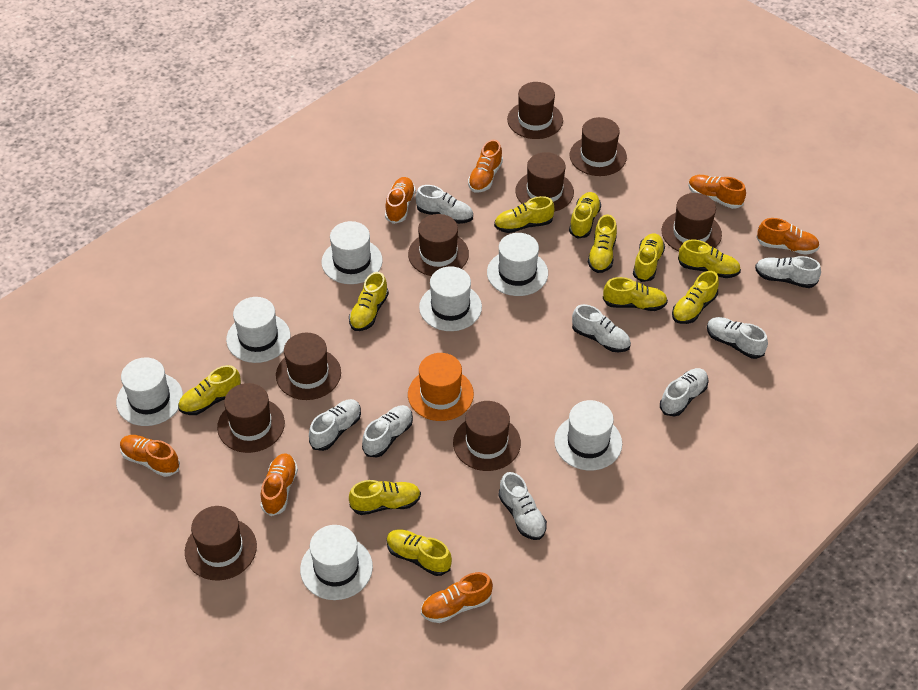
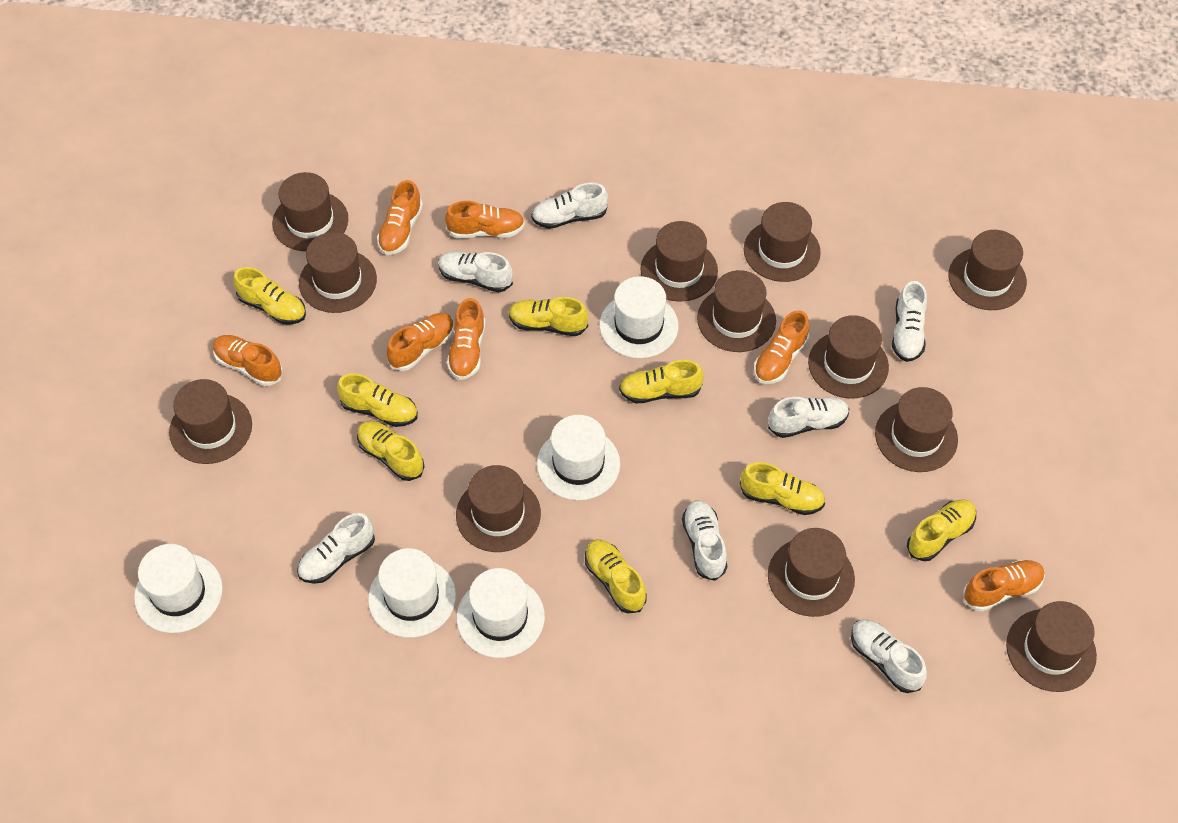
brown hat: [185,506,257,580] [217,383,285,453] [276,333,341,400] [408,214,469,276] [453,401,521,471] [507,82,563,139] [515,152,574,212] [569,117,627,176] [662,193,722,252] = 9 -> [169,379,252,464] [272,172,348,251] [299,232,377,313] [456,465,541,552] [641,221,718,302] [697,270,776,352] [744,202,821,282] [768,528,855,617] [808,315,889,399] [875,387,958,472] [948,230,1027,310] [1006,601,1097,692] = 12
orange hat: [408,353,474,421] = 1 -> none = 0
white hat: [116,357,183,426] [226,297,290,363] [300,525,373,600] [322,221,383,284] [419,266,482,331] [487,233,548,296] [554,400,622,471] = 7 -> [134,544,223,633] [368,548,456,638] [457,568,545,658] [537,415,620,501] [600,276,679,358] = 5
white shoe: [309,399,361,451] [362,405,413,458] [416,185,473,224] [498,472,547,540] [572,304,631,352] [660,368,709,417] [707,317,768,359] [755,256,821,288] = 8 -> [297,513,375,584] [438,251,513,293] [531,183,608,229] [682,500,727,581] [768,397,849,438] [851,619,927,693] [892,281,927,362] = 7
yellow shoe: [178,365,241,415] [349,272,389,331] [349,480,421,515] [386,530,452,576] [494,196,554,233] [569,192,601,239] [588,215,617,273] [603,277,668,311] [633,233,665,282] [672,271,719,324] [678,240,741,278] = 11 -> [233,267,306,325] [337,373,418,427] [357,421,425,481] [509,297,588,336] [585,539,647,613] [619,360,704,403] [740,462,825,515] [907,499,976,561] = 8

